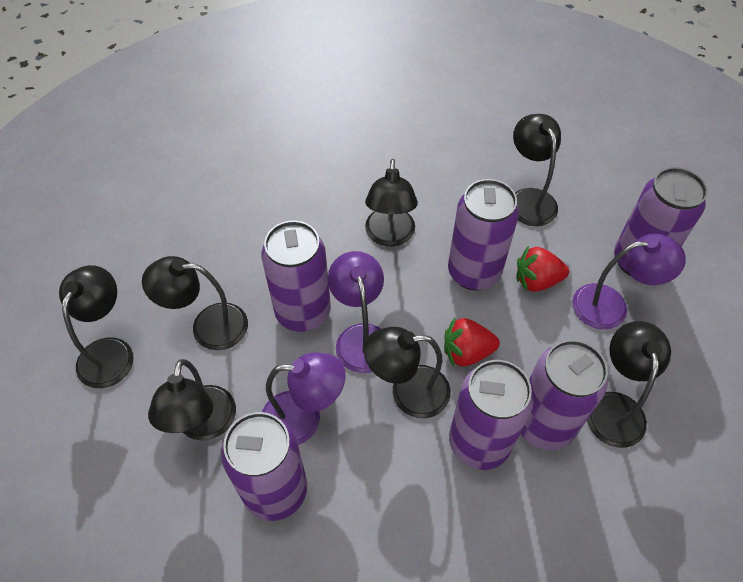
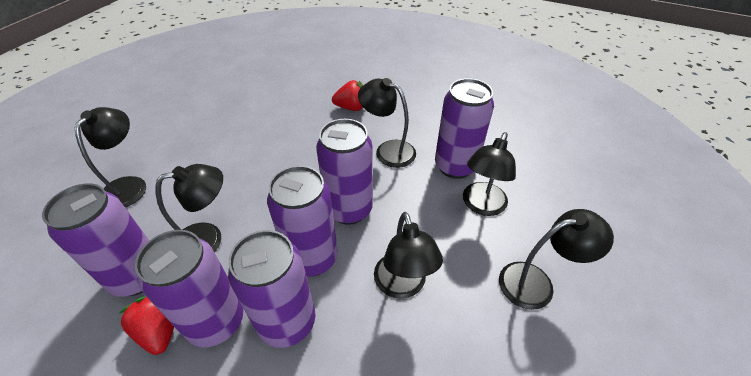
black lamp: [59,265,133,388] [142,256,248,350] [148,359,236,441] [364,327,451,418] [365,159,418,247] [513,114,561,226] [587,321,671,448] = 7 -> [75,107,146,207] [155,164,223,252] [358,78,416,168] [374,212,443,299] [463,132,516,216] [499,209,614,310] = 6
purple lamp: [262,352,346,445] [328,251,384,373] [572,233,686,330] = 3 -> none = 0

